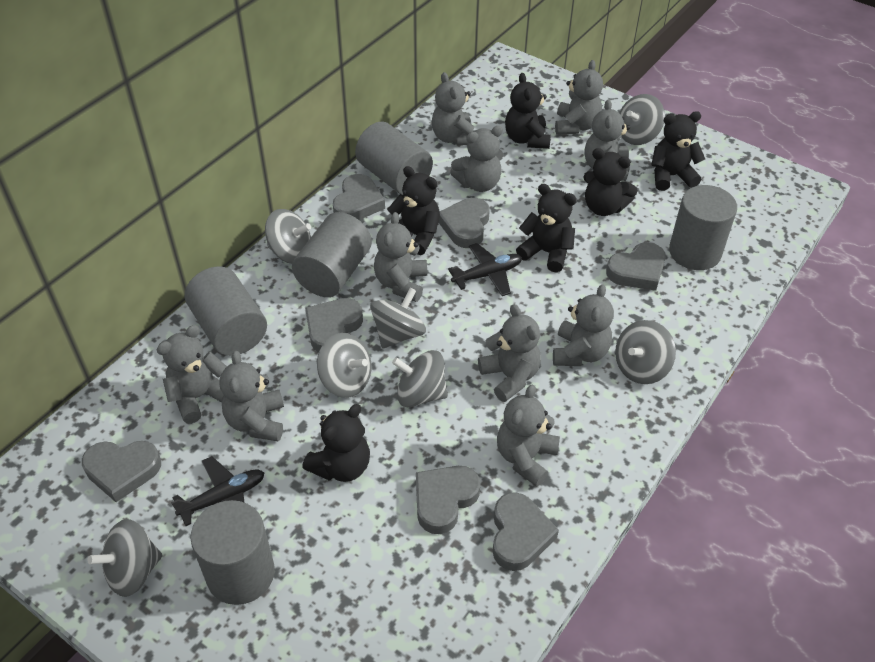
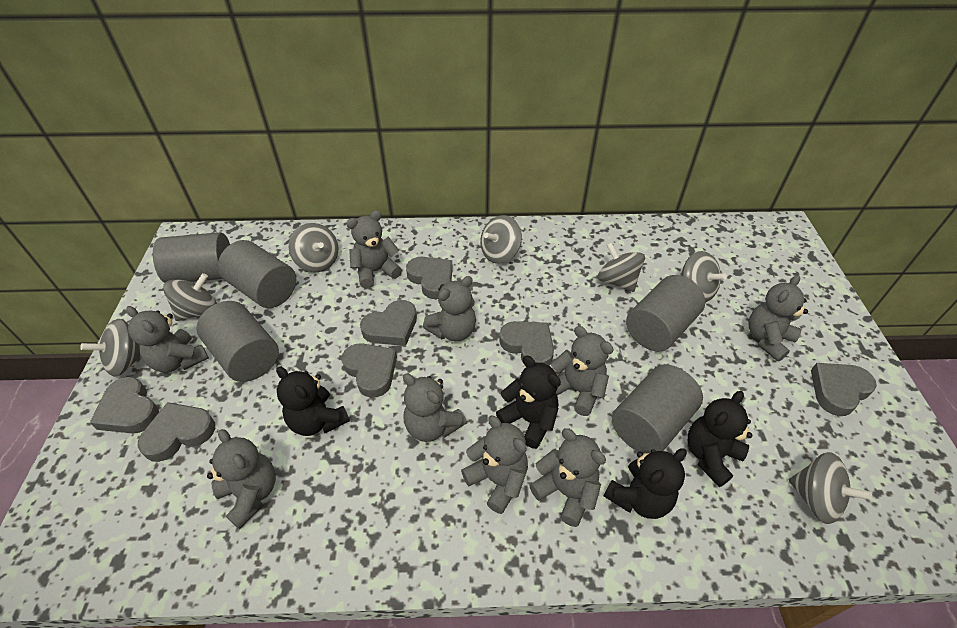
black plane: [171,456,265,526] [448,243,522,296] = 2 -> none = 0
black teddy bear: [302,404,370,482] [387,166,440,255] [505,73,551,149] [516,184,577,273] [584,148,638,216] [651,111,705,191] = 6 -> [276,366,350,436] [496,356,561,449] [604,449,687,519] [687,391,752,487] = 4
grey teddy bear: [156,325,227,424] [219,351,284,442] [374,212,427,302] [432,72,474,146] [450,126,503,192] [478,304,541,402] [497,384,560,486] [553,284,614,366] [555,60,603,135] [585,99,630,181] = 10 -> [126,306,209,372] [207,429,276,529] [346,210,402,288] [403,373,467,442] [423,276,476,341] [461,416,528,514] [530,428,606,527] [551,326,614,416] [749,275,808,361] = 9

